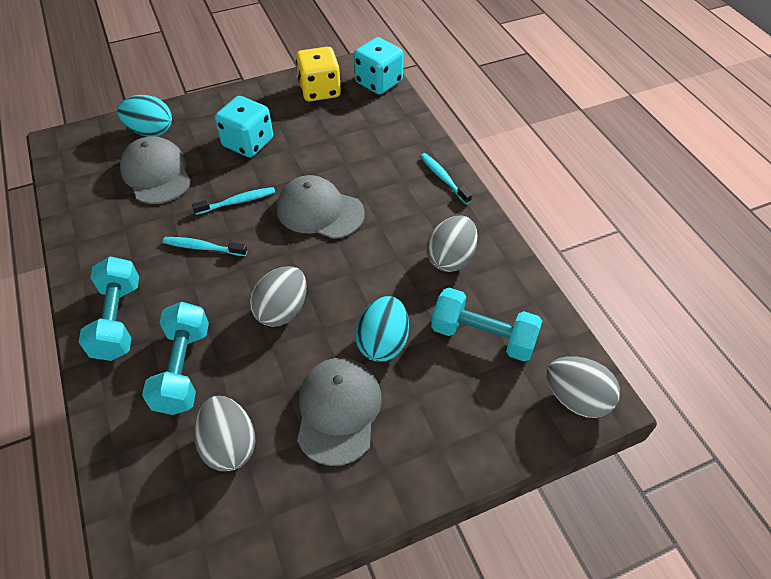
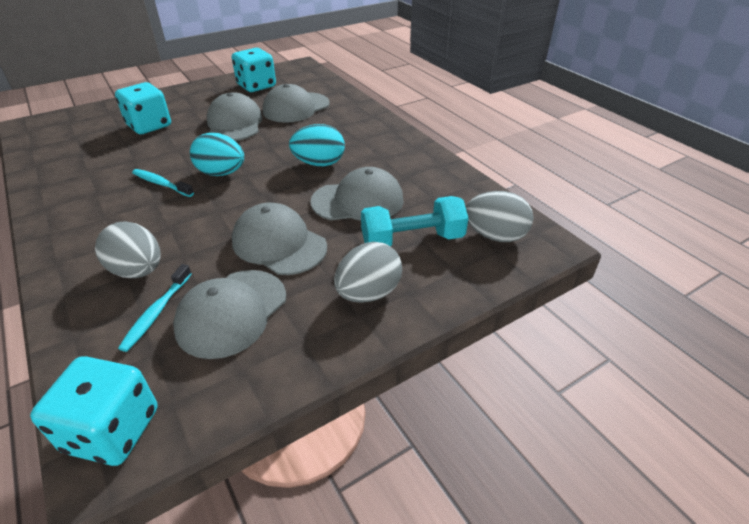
grey cap: [120,136,191,204] [277,175,365,239] [297,358,382,466] = 3 -> [173,270,286,359] [207,93,263,141] [232,203,327,275] [263,84,329,123] [310,167,404,220] = 5
grey egg: [194,396,256,471] [249,266,307,327] [427,216,478,272] [546,356,620,418] = 4 -> [95,221,161,278] [334,242,402,303] [466,191,533,242] = 3
turquoise dice: [215,96,273,157] [354,37,403,95] = 2 -> [30,356,157,466] [115,82,171,134] [232,48,276,92] = 3
turquoise dumbbell: [79,256,139,361] [142,302,209,415] [431,288,542,361] = 3 -> [361,196,468,247] = 1
turquoise toothbrush: [163,237,247,256] [192,187,275,215] [420,153,472,204] = 3 -> [118,264,192,352] [132,169,194,197] = 2
yellow dice: [296,47,341,101] = 1 -> none = 0

